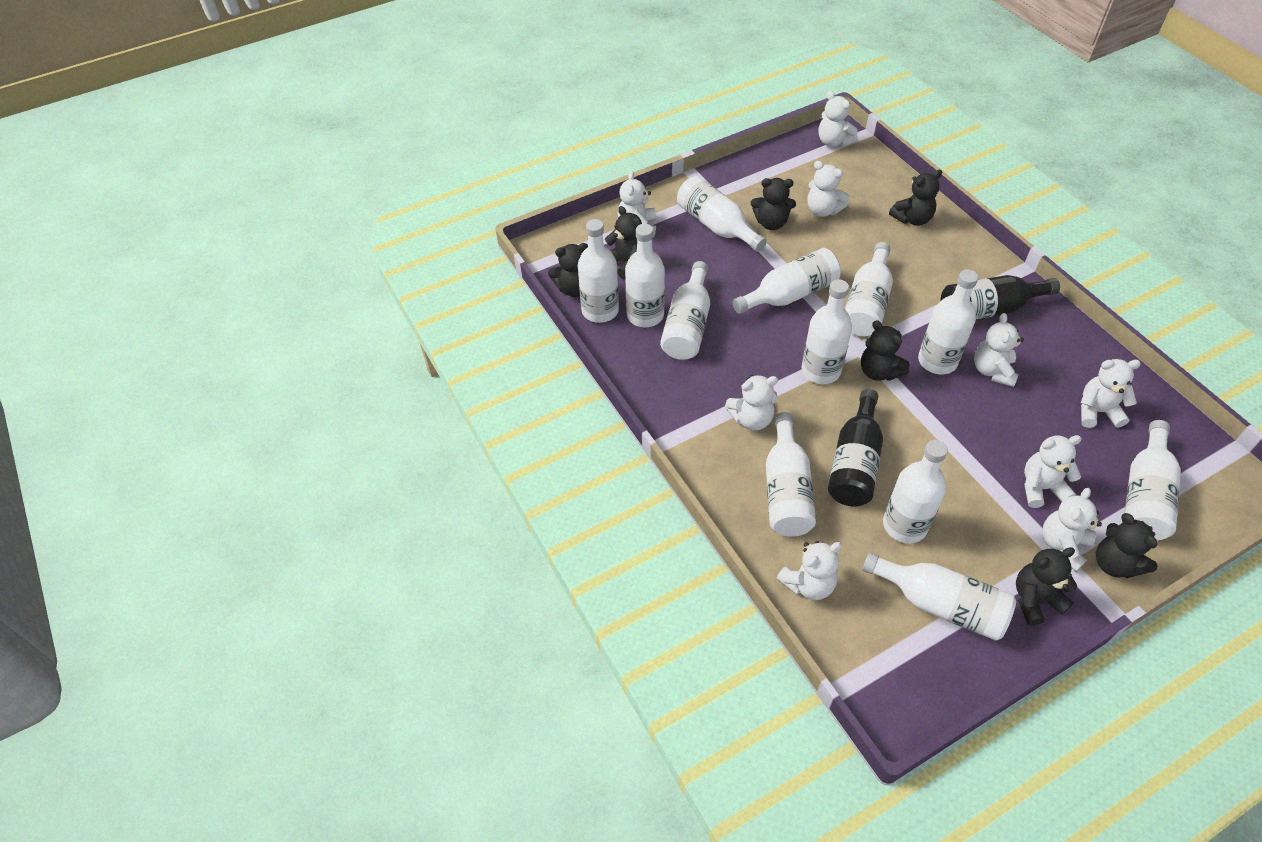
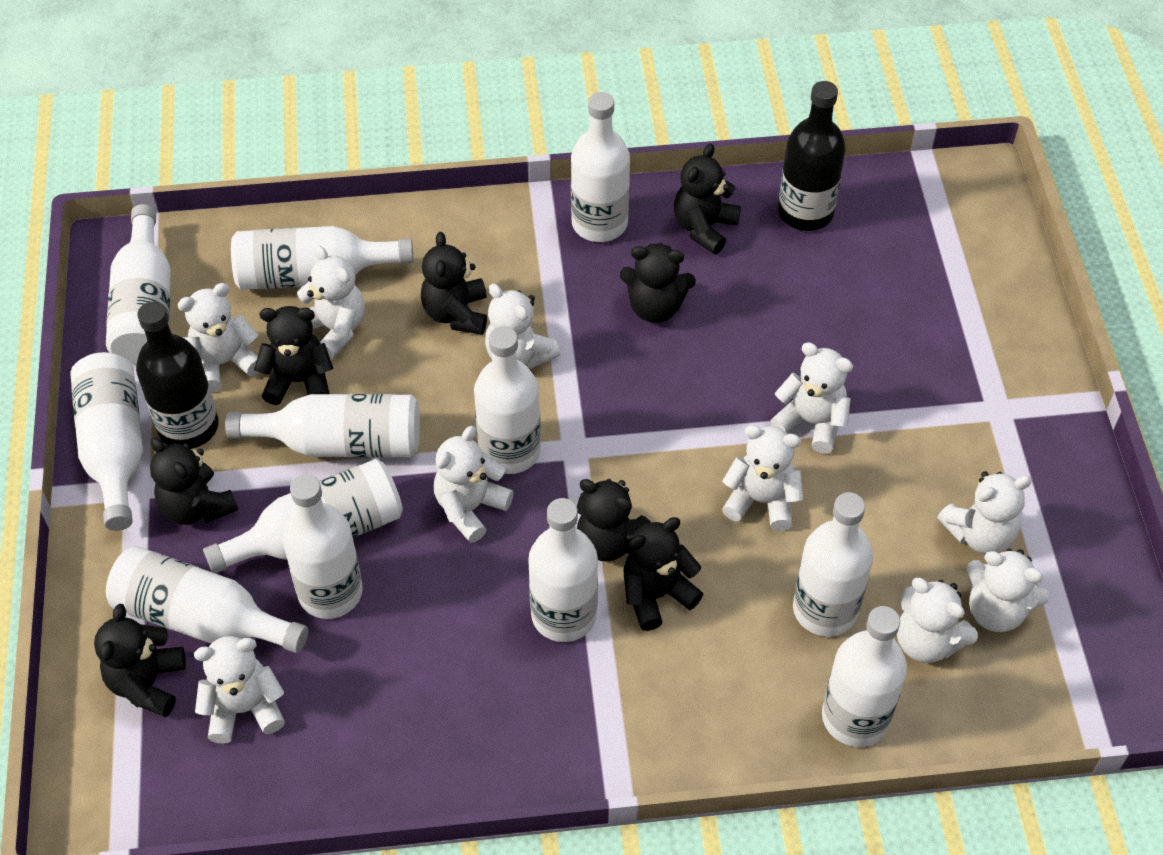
black teddy bear: [548,243,588,297] [605,206,642,279] [751,178,796,230] [861,320,910,381] [889,170,942,226] [1016,547,1077,626] [1096,513,1158,578] = 7 -> [94,604,186,717] [150,437,238,525] [254,306,334,405] [421,232,487,335] [577,479,651,562] [620,243,696,323] [623,517,703,631] [674,143,741,254] = 8
white teddy bear: [618,171,656,237] [725,375,778,431] [777,541,842,600] [808,161,849,217] [818,91,858,147] [974,313,1024,387] [1024,435,1082,508] [1042,488,1102,571] [1081,359,1141,428] = 9 -> [177,283,259,392] [194,636,285,744] [297,246,365,359] [434,426,514,543] [485,284,561,369] [722,425,803,531] [770,342,853,454] [897,578,978,663] [937,471,1032,554] [967,549,1050,632] = 10

